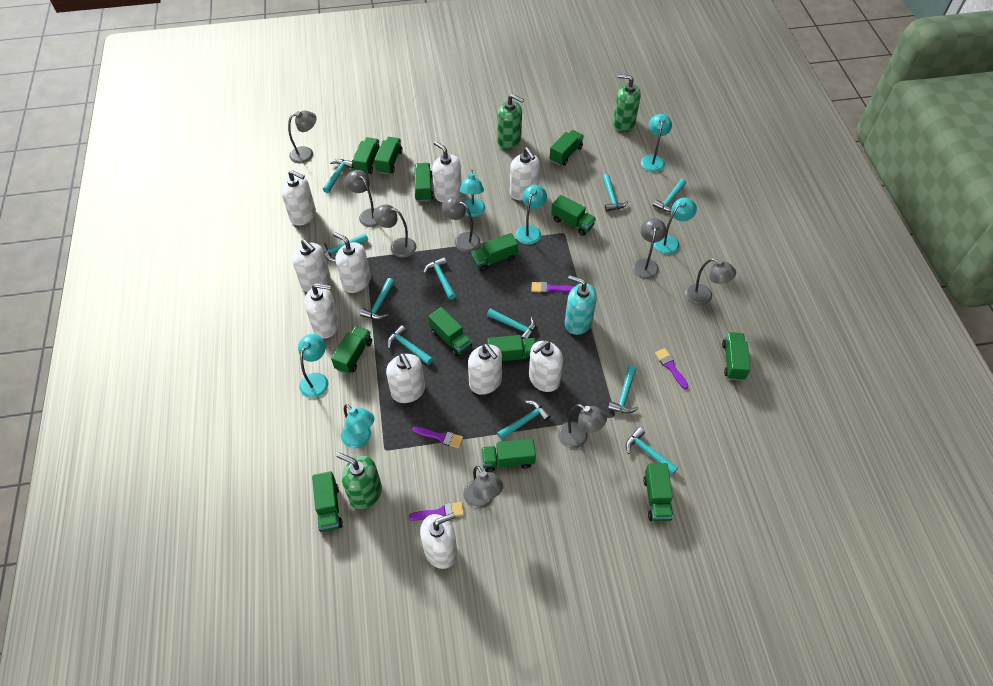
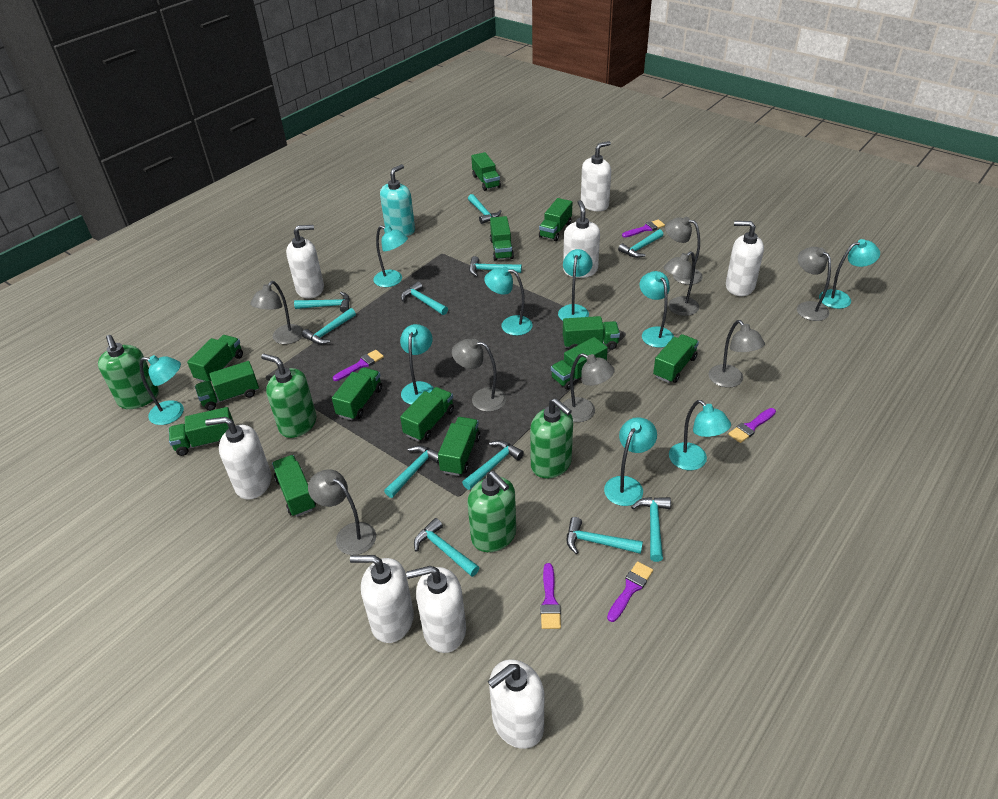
green soap dispenser: [336,453,382,510] [497,94,524,149] [613,74,641,132] = 3 -> [98,335,159,409] [261,354,316,438] [468,471,516,552] [530,398,573,479] = 4
purple brush: [409,502,464,521] [412,426,463,448] [531,282,575,293] [655,348,688,389] = 4 -> [333,350,384,381] [540,563,561,629] [607,561,653,622] [622,220,665,237] [728,408,776,443] = 5
turquoise lamp: [298,334,328,398] [341,404,375,448] [459,170,485,217] [516,185,547,245] [641,114,672,172] [654,198,697,255] = 6 -> [140,355,184,425] [374,225,408,287] [400,324,434,405] [484,267,533,336] [558,249,592,321] [604,417,657,506] [639,271,674,348] [669,400,731,470] [819,239,880,309] = 9
white soap dispenser: [281,170,316,226] [292,239,330,292] [304,283,340,339] [333,232,371,293] [386,353,425,403] [420,512,457,569] [432,141,462,202] [468,344,502,395] [510,147,540,201] [529,340,563,392] = 10 -> [205,417,272,500] [286,225,324,299] [350,555,414,643] [406,566,466,653] [488,660,544,749] [563,200,600,278] [581,141,611,211] [726,221,764,296] = 8

